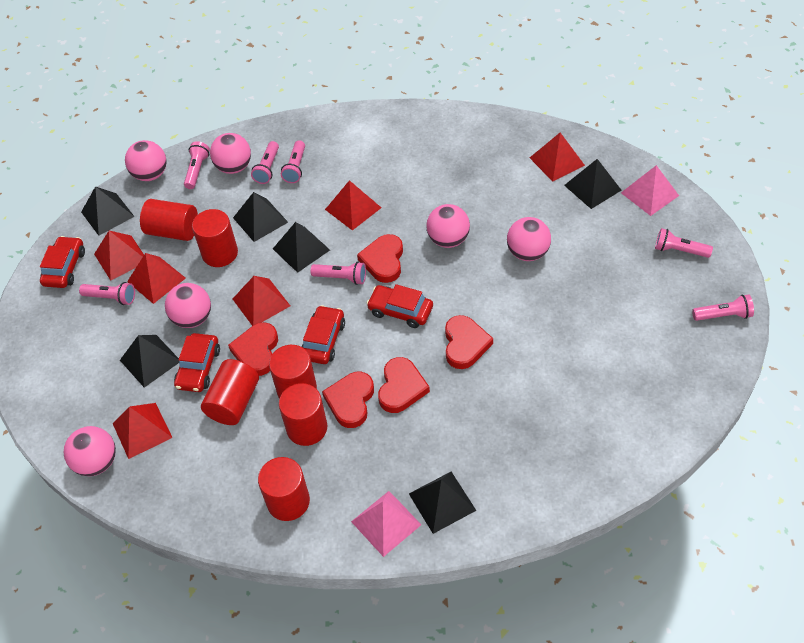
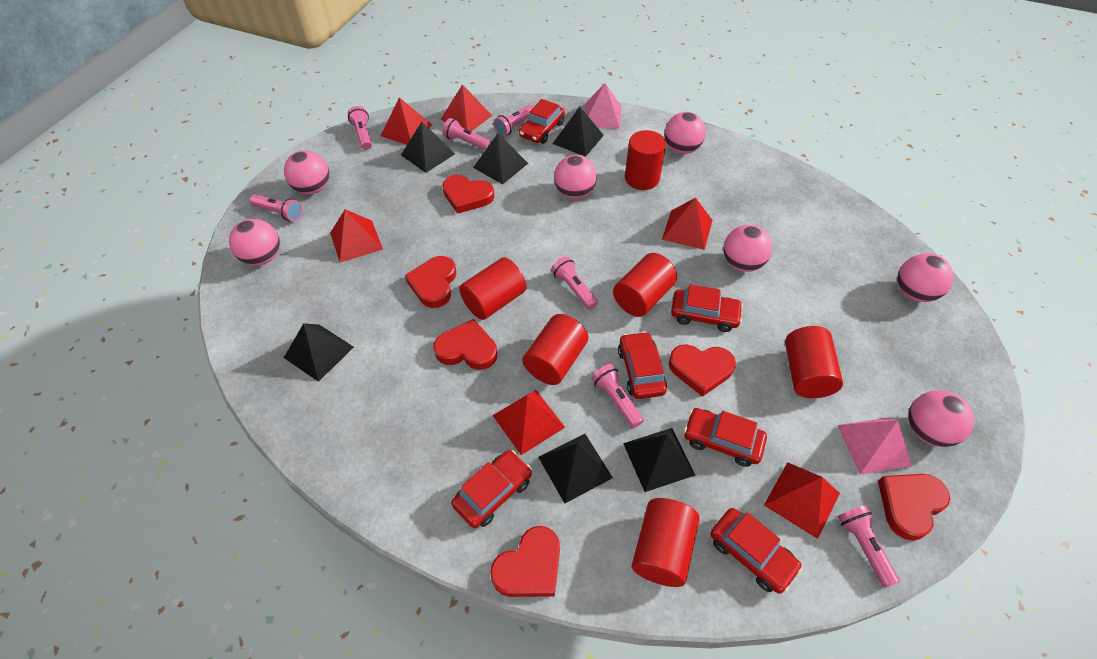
pink ball: [64,426,116,476] [125,140,167,181] [165,283,211,328] [210,133,251,174] [426,204,470,248] [507,217,551,261] = 6 -> [229,219,280,266] [284,150,329,194] [554,155,597,199] [664,112,706,154] [723,225,773,272] [897,254,954,302] [908,390,974,447] = 7
red car: [40,236,85,288] [174,333,220,392] [301,305,345,364] [366,284,433,328] = 4 -> [451,450,532,528] [519,99,565,144] [618,331,667,399] [671,284,743,332] [684,408,767,467] [710,508,802,594] = 6
red heart: [228,322,278,376] [322,372,374,428] [357,234,403,283] [378,357,430,413] [445,315,493,369] = 5 -> [405,256,456,308] [433,319,497,370] [442,175,494,214] [490,526,560,597] [669,344,736,397] [878,474,950,541] = 6

